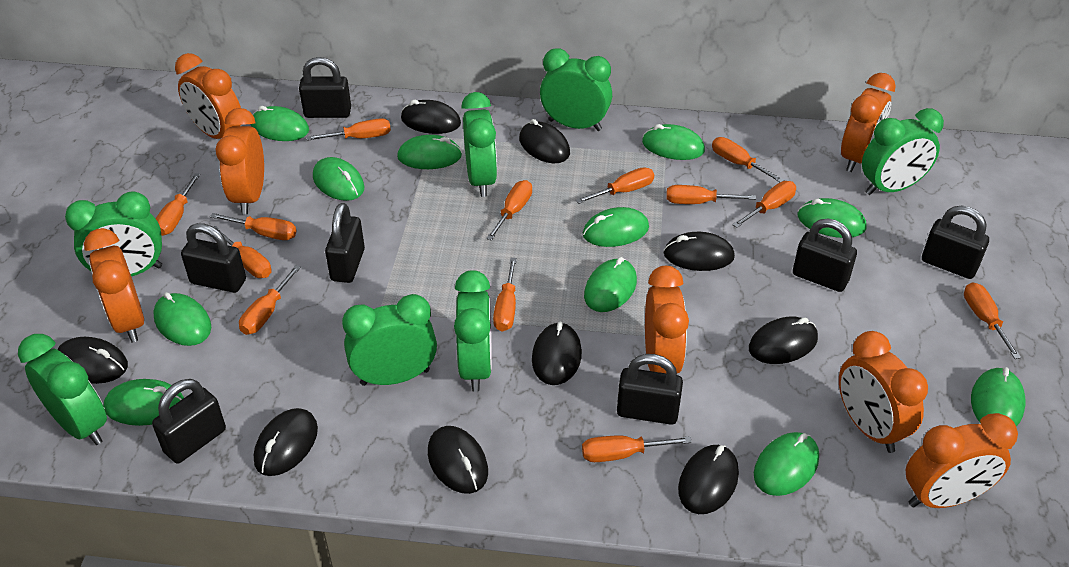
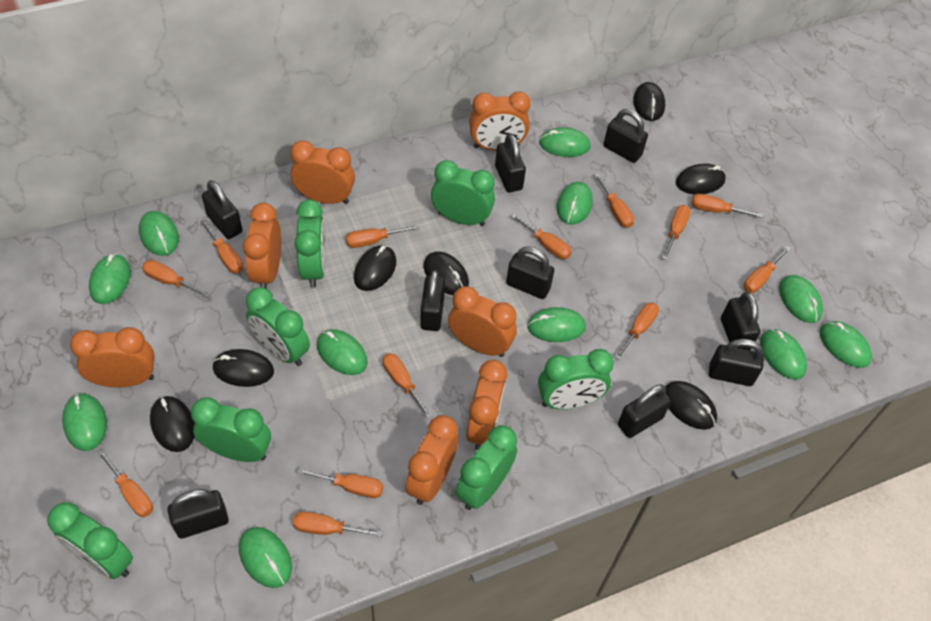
black mouse: [57,337,128,384] [254,408,318,476] [401,100,461,134] [428,426,488,494] [519,119,570,163] [532,321,582,385] [664,232,735,271] [678,445,739,514] [749,317,818,364] = 9 -> [150,396,195,452] [212,349,274,387] [354,245,396,291] [423,251,469,295] [633,82,665,121] [665,381,717,430] [676,164,726,195] = 7
black padlock: [152,379,226,463] [181,223,246,293] [299,57,351,118] [325,203,365,283] [617,354,683,425] [793,219,857,292] [922,206,989,279] = 7 -> [167,489,229,539] [202,180,243,239] [420,270,445,331] [495,134,526,192] [506,247,554,299] [604,109,648,163] [618,384,671,438] [709,339,764,386] [721,292,761,350] = 9

